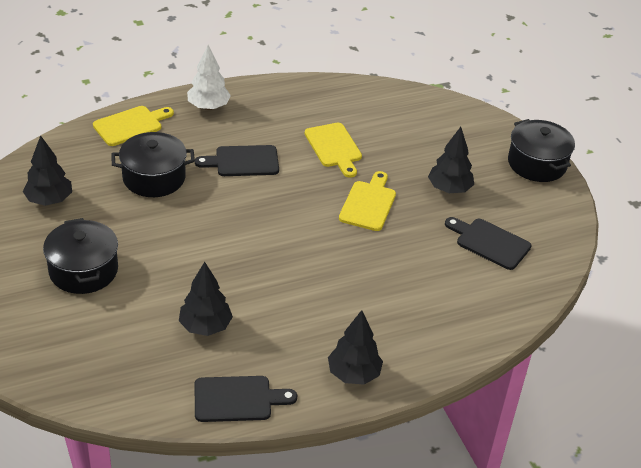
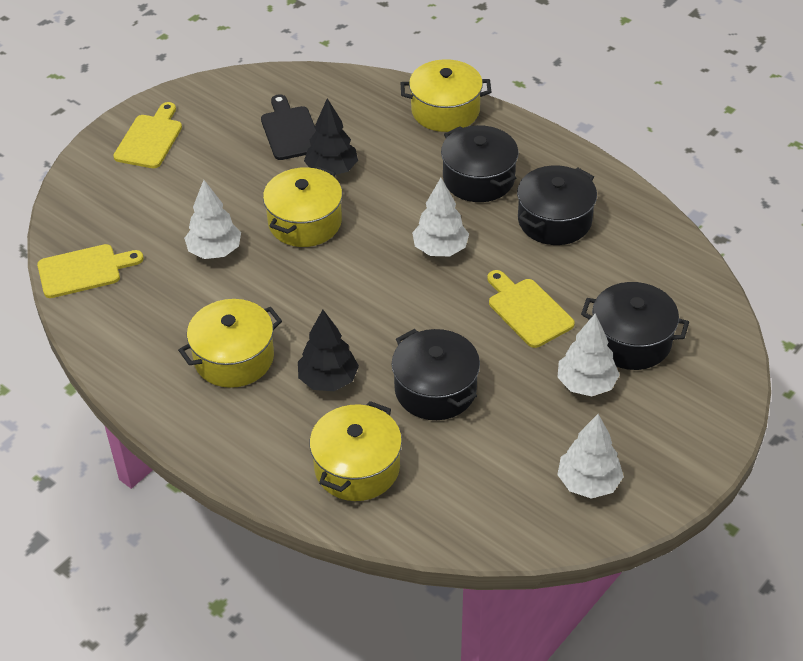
black cutting board: [195,145,279,176] [195,376,297,422] [445,217,531,270] = 3 -> [261,94,316,160] = 1
black pot: [43,218,118,294] [111,132,195,197] [508,119,575,182] = 3 -> [392,329,480,420] [441,125,519,202] [517,165,597,245] [581,282,689,370] = 4
black tree: [23,135,72,206] [179,262,233,336] [328,310,383,385] [428,127,474,193] = 4 -> [298,310,359,391] [304,98,358,175] = 2
white tree: [187,45,231,110] = 1 -> [184,180,241,259] [412,178,469,256] [557,313,620,396] [557,414,624,499] = 4
yellow pot: none = 0 -> [178,299,282,388] [263,166,342,247] [310,401,402,501] [401,59,491,132] = 4

